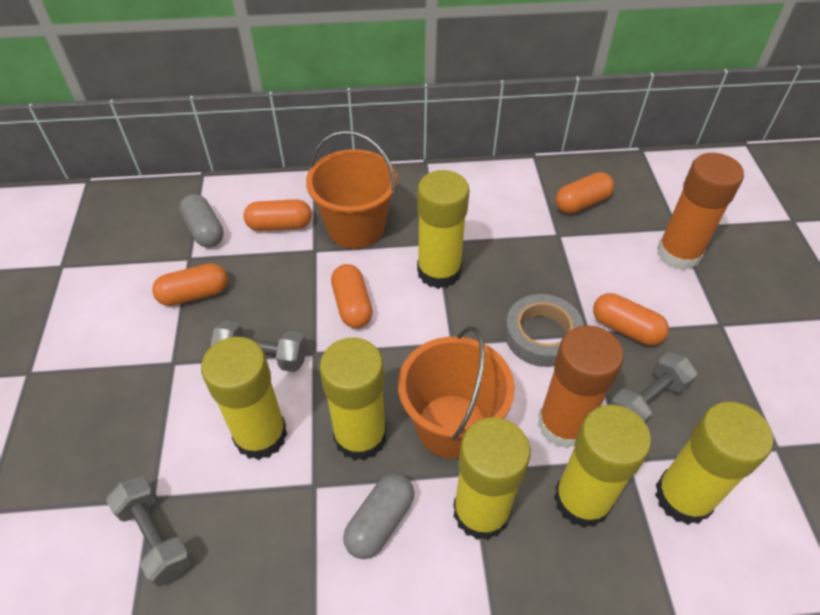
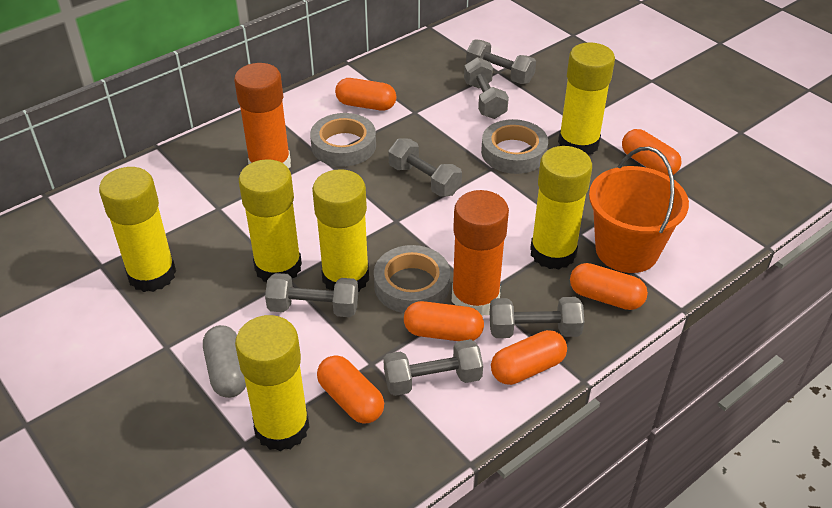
grey capsule: [179,194,224,247] [343,473,414,559] = 2 -> [203,325,246,398] = 1
grey dumbbell: [106,476,193,587] [210,320,307,372] [609,351,697,423] = 3 -> [265,273,358,317] [383,339,483,396] [388,139,462,197] [464,57,509,119] [466,39,536,84] [490,297,584,338] = 6
grey tape: [505,294,584,367] = 1 -> [310,113,376,167] [374,245,450,313] [481,119,548,174] = 3
orange bucket: [306,130,397,249] [398,326,515,459] = 2 -> [589,147,689,273] = 1
orange capsule: [152,263,228,306] [244,199,312,231] [331,264,373,328] [556,172,614,214] [593,293,669,345] = 5 -> [317,355,384,424] [335,78,396,111] [404,301,484,341] [491,330,567,385] [570,263,648,310] [622,129,682,176] = 6

